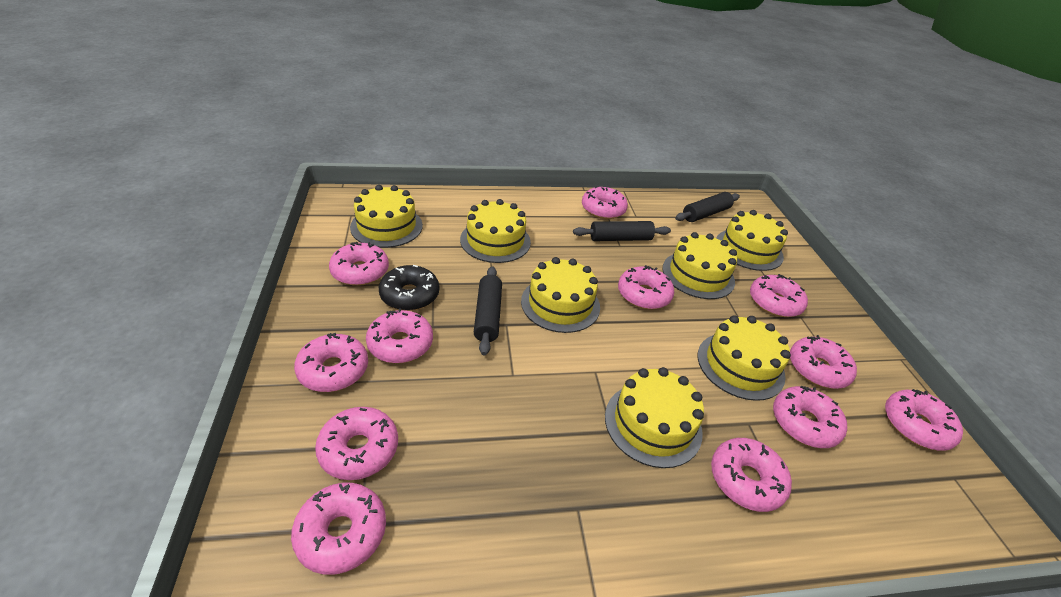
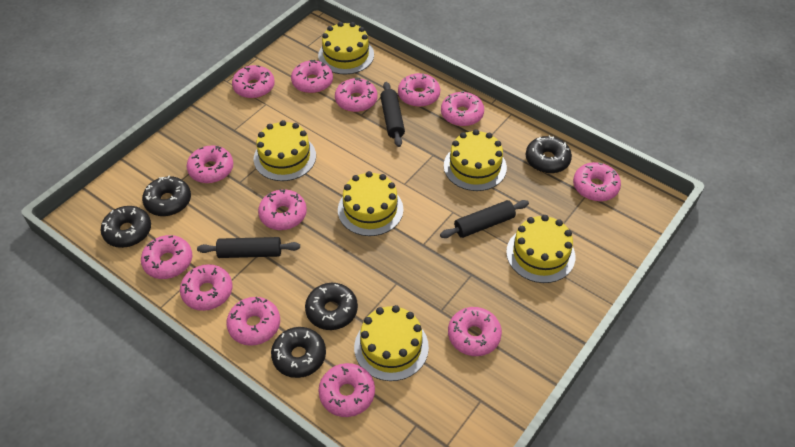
black donut: [379,265,439,311] = 1 -> [101,206,151,248] [142,175,191,216] [271,327,326,378] [305,283,358,330] [526,135,572,173] = 5
pink donut: [291,483,386,575] [294,333,368,392] [315,407,398,480] [329,242,389,286] [366,308,433,363] [582,186,628,219] [618,265,674,309] [711,438,792,512] [750,274,808,317] [773,385,847,448] [790,335,857,389] [885,389,963,451] = 12 -> [141,235,192,279] [180,264,232,311] [187,145,233,183] [226,297,280,346] [232,65,275,99] [258,189,307,230] [291,60,333,93] [318,363,375,417] [335,78,377,112] [398,73,440,107] [441,91,484,126] [448,307,502,356] [573,162,621,201] = 13
yellow cake: [350,185,423,248] [460,199,531,263] [521,257,600,333] [605,367,704,468] [662,232,737,299] [697,315,791,401] [716,210,788,271] = 7 -> [254,120,316,181] [318,22,374,74] [338,171,403,236] [354,305,429,381] [444,130,507,191] [506,215,575,283] = 6

